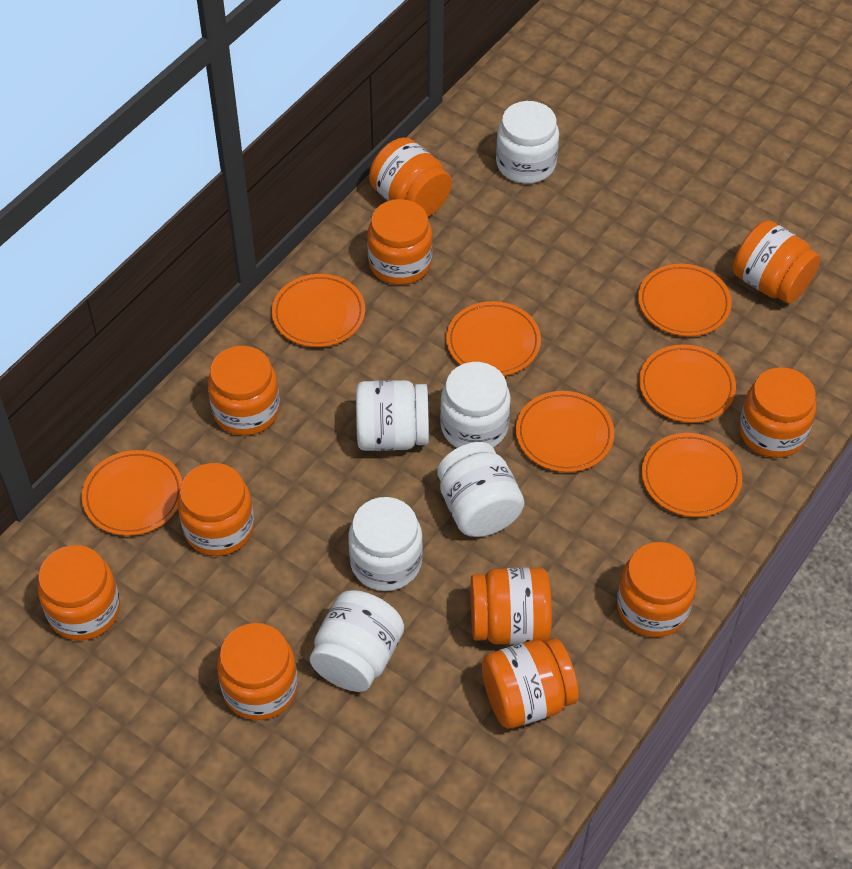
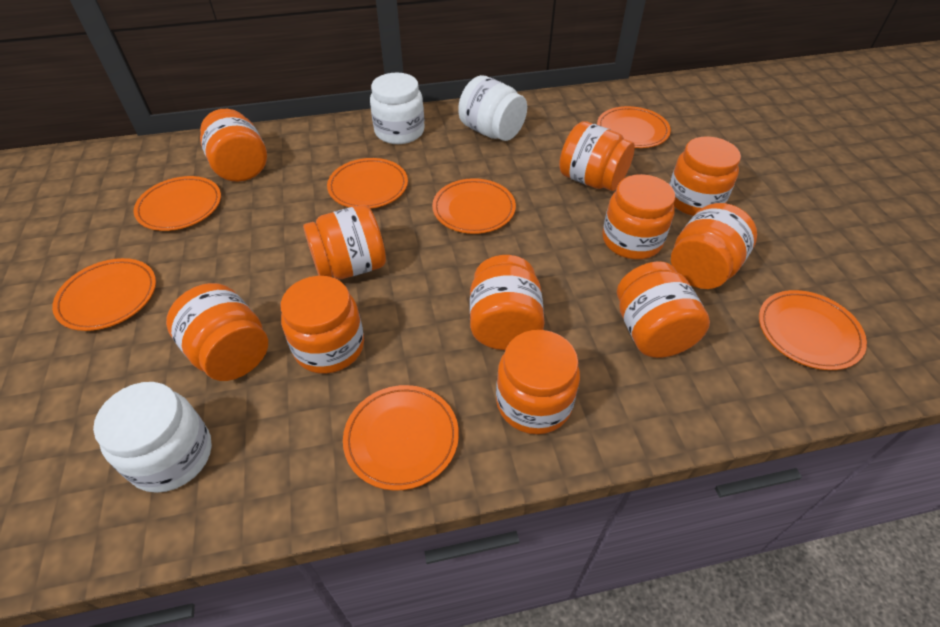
white jar: [310,590,404,692] [348,497,423,591] [356,380,429,451] [437,442,524,537] [440,362,511,448] [496,101,559,184] = 6 -> [93,382,212,493] [370,72,425,144] [458,75,527,141] = 3

